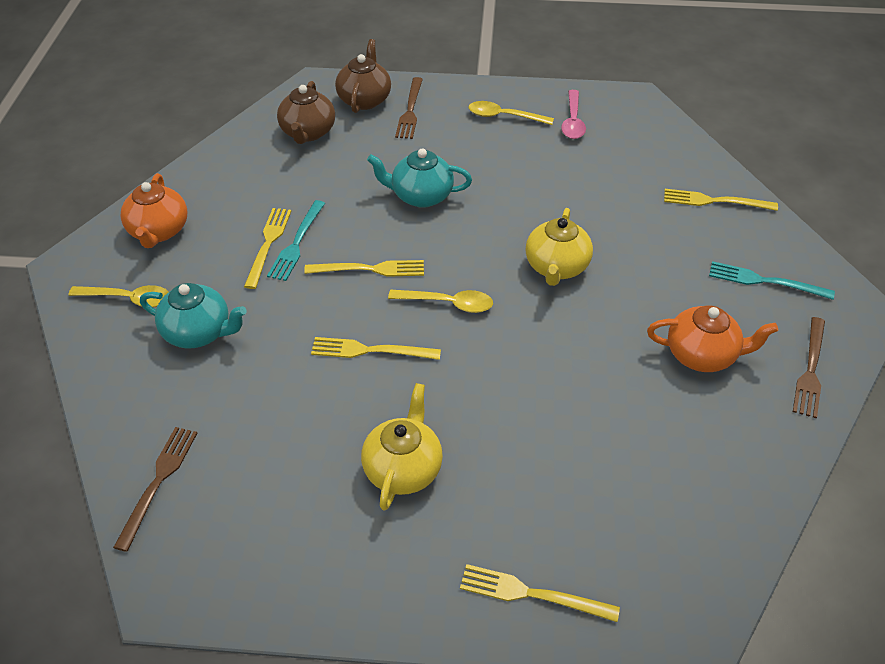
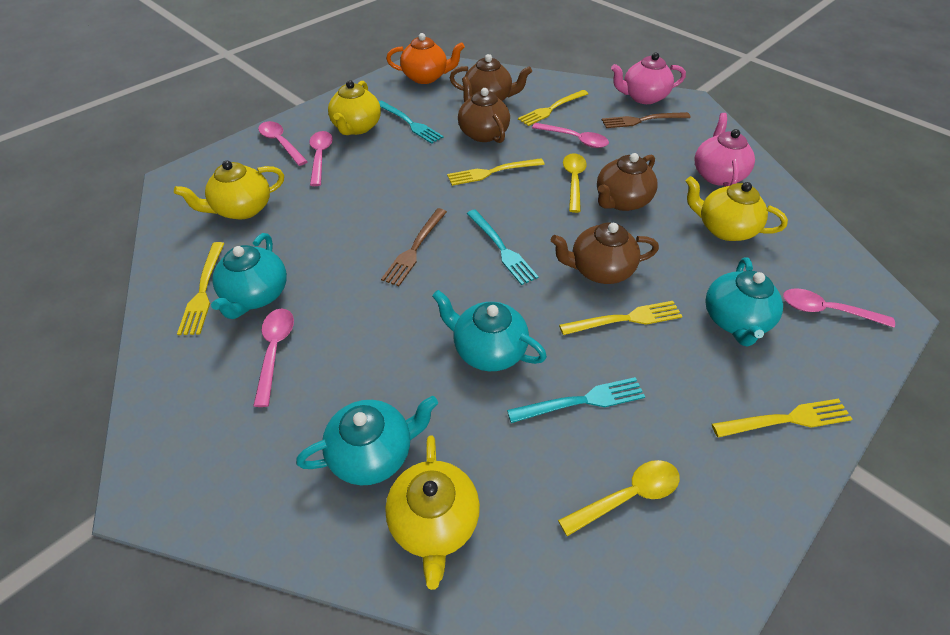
brown fork: [113,427,197,552] [395,77,423,139] [793,317,825,418] = 3 -> [381,208,447,286] [602,112,691,128] = 2
brown teapot: [277,81,335,144] [335,39,391,113] = 2 -> [450,54,532,101] [458,77,510,143] [551,222,659,284] [597,153,657,211] = 4
orange teapot: [120,173,187,248] [647,306,778,372] = 2 -> [386,33,465,84] = 1
pink spoon: [561,90,586,139] = 1 -> [253,308,294,407] [258,121,308,166] [309,131,333,186] [532,123,609,148] [783,288,895,327] = 5
pink teapot: none = 0 -> [611,53,686,104] [695,113,755,187] = 2
turquoise fork: [267,200,325,281] [709,261,835,300] = 2 -> [378,101,443,144] [467,210,539,285] [507,377,645,423] = 3
turquoise teapot: [140,283,247,348] [367,149,472,208] = 2 -> [211,233,287,319] [296,396,438,485] [432,290,547,371] [705,257,783,347] = 4
yellow spoon: [68,285,169,307] [388,290,493,313] [469,101,554,125] = 3 -> [558,460,680,536] [563,153,587,213] = 2
yellow teapot: [361,383,443,511] [526,208,593,286] = 2 -> [174,160,284,219] [328,80,381,135] [385,435,480,590] [686,176,788,241] = 4

